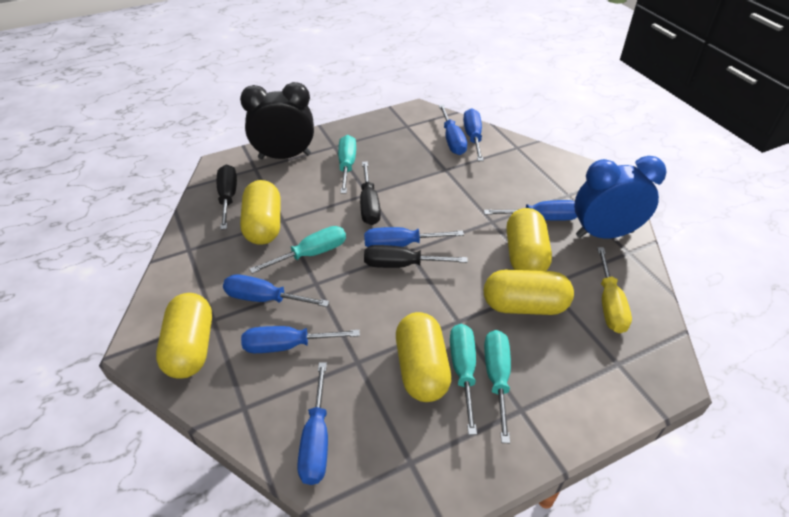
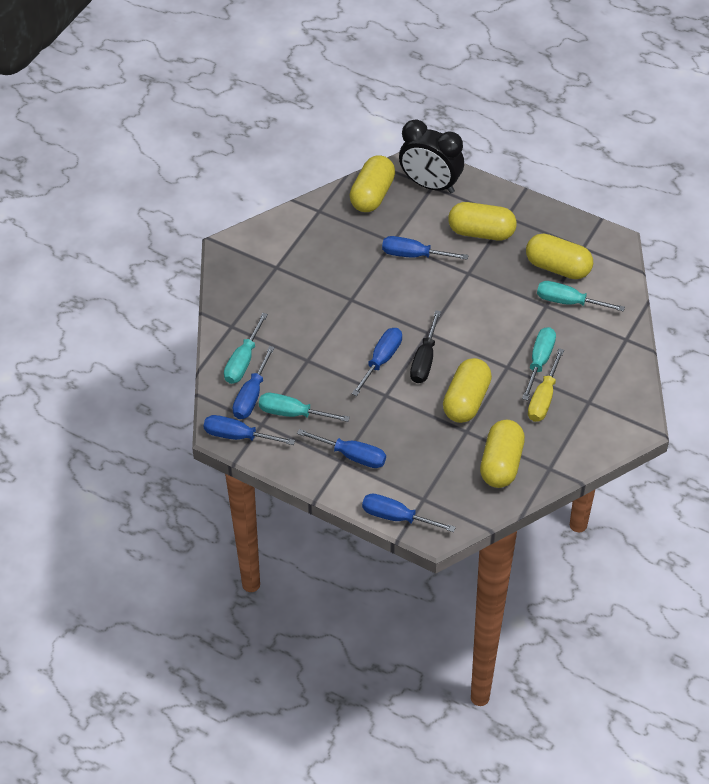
black screwdriver: [217,165,237,230] [360,161,381,225] [364,245,468,268] = 3 -> [410,310,441,383] = 1
blue clock: [574,156,666,239] = 1 -> none = 0
blue screwdriver: [223,274,329,307] [241,326,360,353] [297,362,328,485] [364,227,464,247] [439,105,467,155] [463,108,484,161] [484,200,577,221] = 7 -> [204,415,295,445] [233,346,275,419] [297,429,386,468] [352,328,402,396] [362,494,456,532] [382,236,469,260] = 6

